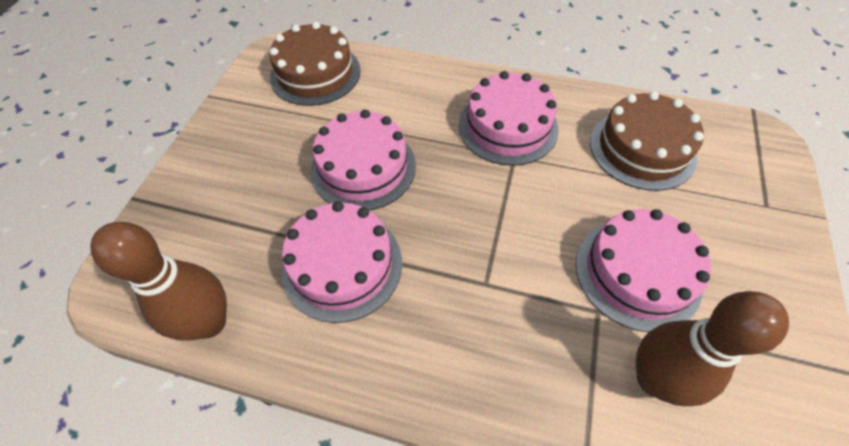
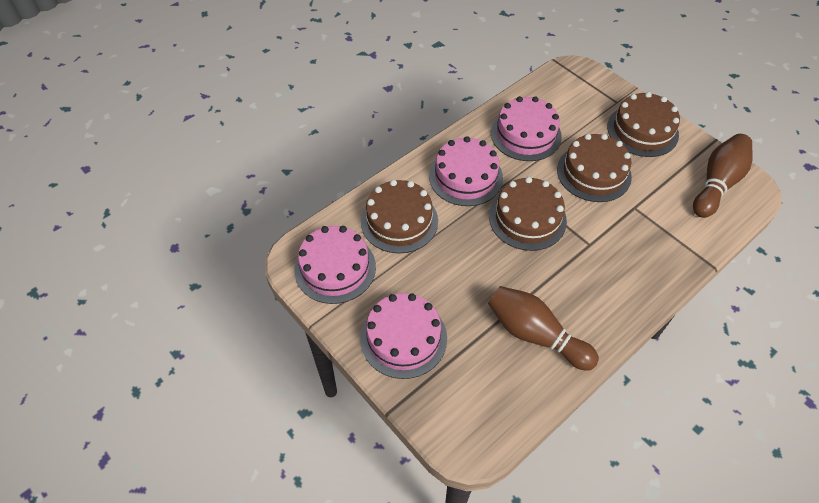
brown cake: [269,22,361,106] [590,92,704,191] = 2 -> [361,180,438,254] [489,177,567,251] [557,134,632,202] [607,92,680,157] = 4

